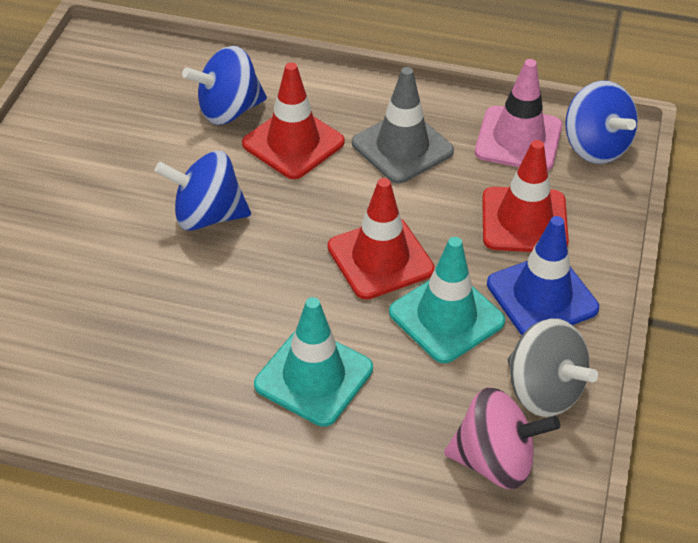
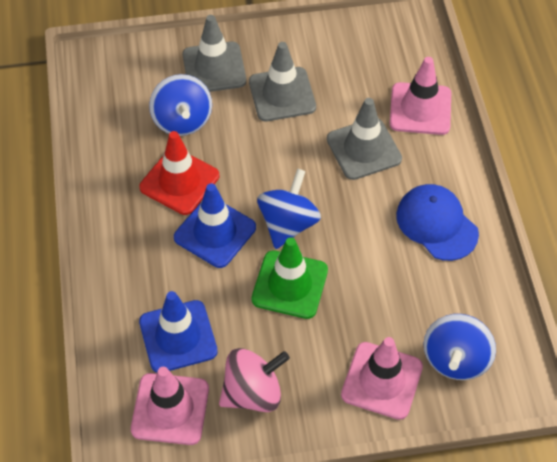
blue cap: none = 0 -> [396,184,479,261] = 1
blue traffic cone: [487,216,599,335] = 1 -> [139,291,218,373] [174,183,256,268] = 2
green traffic cone: none = 0 -> [252,237,328,319] = 1
grey spinning top: [507,318,598,417] = 1 -> none = 0
grey traffic cone: [352,67,454,184] = 1 -> [183,15,246,92] [249,42,316,121] [327,98,402,180] = 3
pink traffic cone: [475,59,562,171] = 1 -> [131,367,209,445] [341,337,423,420] [390,57,451,135] = 3
red traffic cone: [242,62,345,179] [328,178,435,300] [482,140,569,252] = 3 -> [139,131,219,215] = 1
turquoise traffic cone: [254,297,373,427] [389,237,505,363] = 2 -> none = 0

